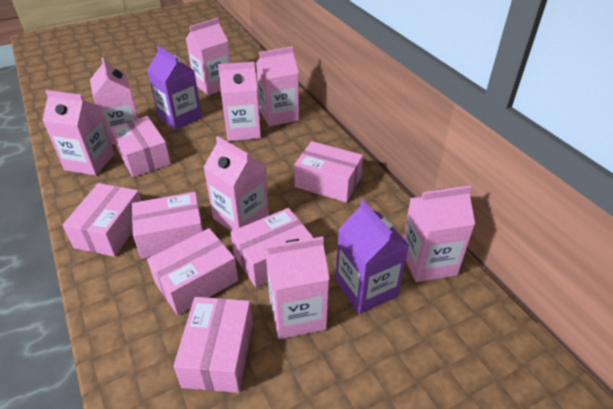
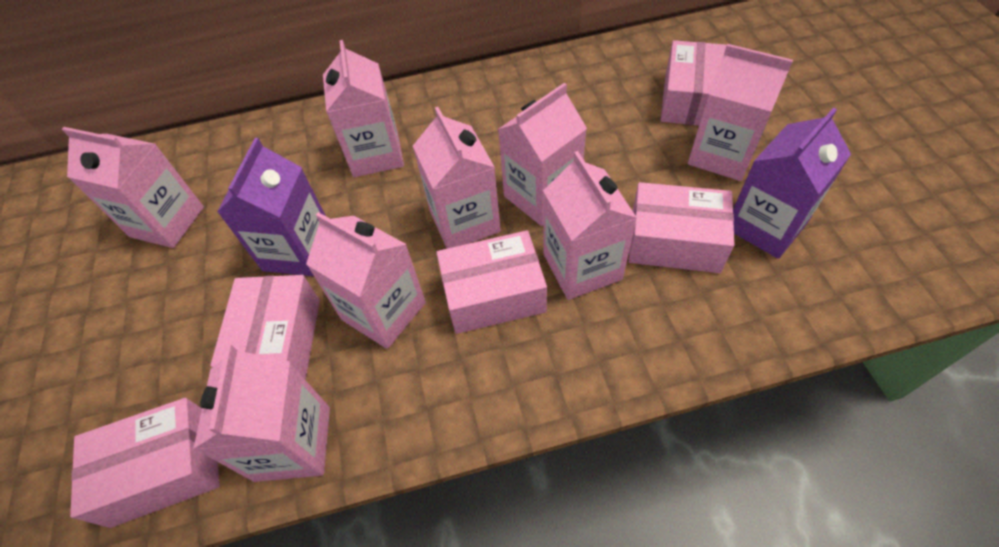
pink box: [62,183,142,257] [110,116,171,177] [132,192,204,259] [147,228,238,315] [173,297,253,393] [230,208,313,287] [294,141,363,202] = 7 -> [70,398,220,528] [210,275,320,380] [437,230,547,334] [628,182,734,273] [661,40,727,126] = 5

